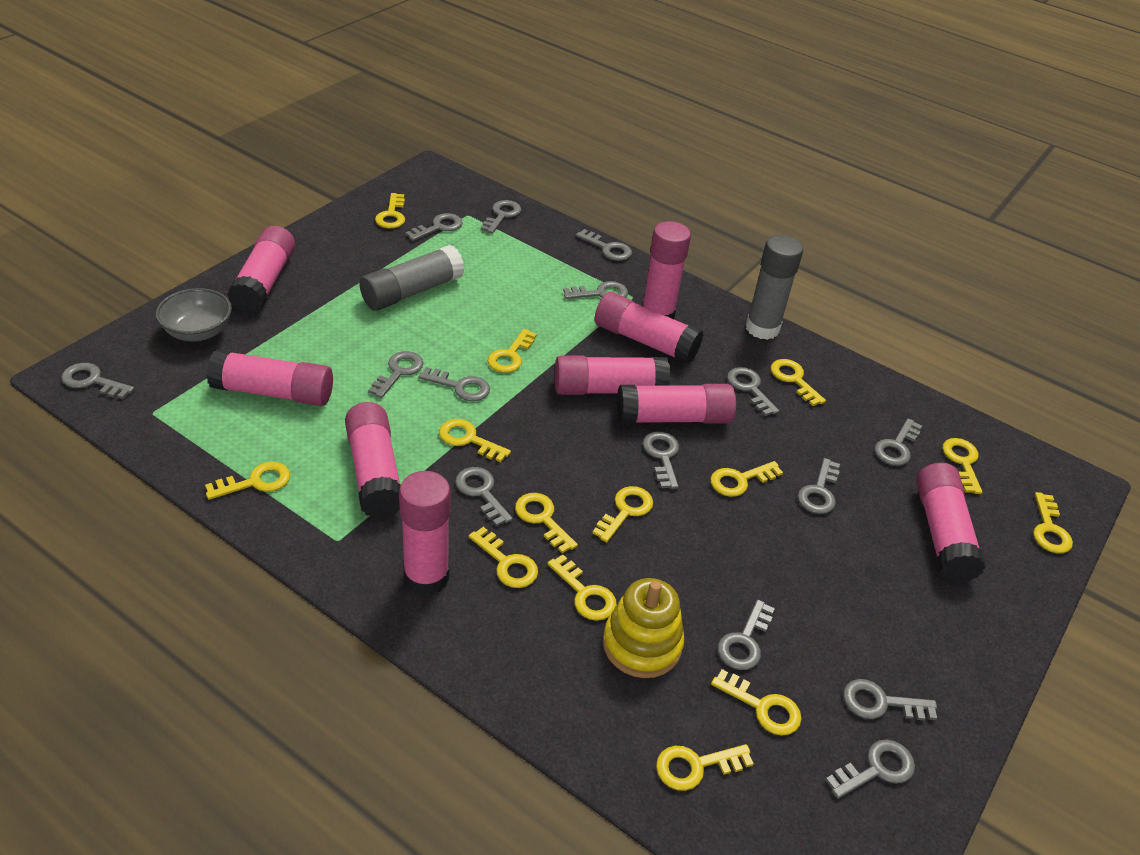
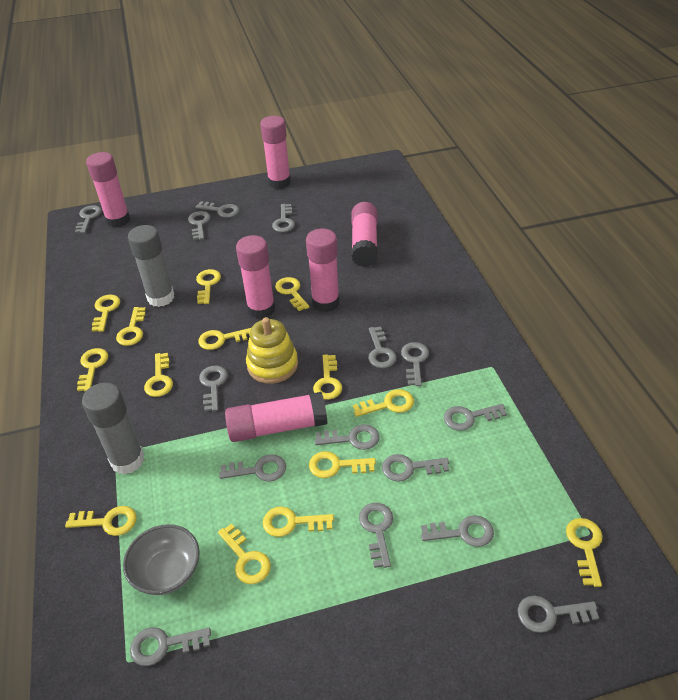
pink glue stick: [207,349,333,406] [227,226,295,313] [345,402,401,519] [399,471,451,596] [554,355,670,395] [595,292,703,364] [617,384,736,424] [642,221,691,319] [916,463,986,583] = 9 -> [86,152,130,227] [225,392,327,442] [236,235,275,319] [260,116,291,189] [306,228,340,312] [351,202,378,267] = 6

